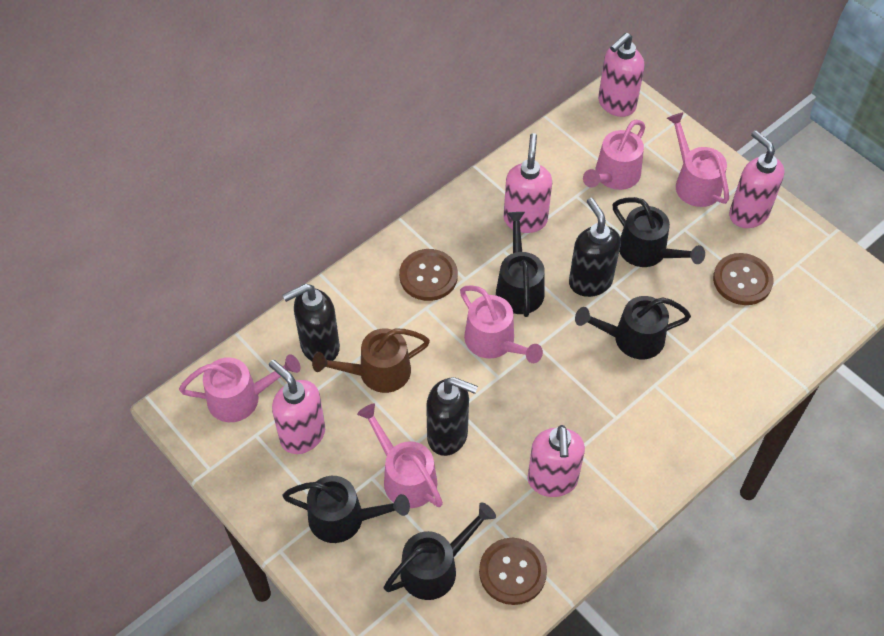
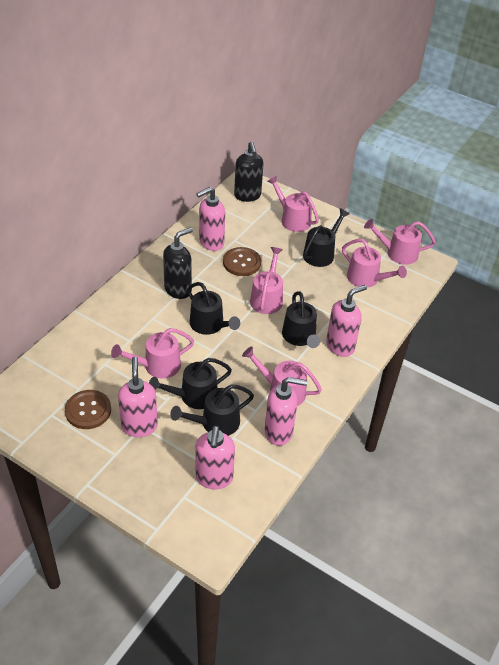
black soap dispenser: [283,284,340,361] [426,377,478,456] [569,198,621,297] = 3 -> [163,227,193,299] [234,141,263,202] = 2
brown button: [399,249,458,301] [479,538,547,605] [713,253,774,305] = 3 -> [65,390,111,429] [223,247,261,276] = 2
brown watering can: [312,328,430,393] = 1 -> none = 0
pink watering can: [179,354,300,422] [357,403,443,508] [460,285,543,363] [583,120,645,190] [667,112,729,207] = 5 -> [111,328,194,378] [242,346,322,406] [250,247,283,314] [268,176,319,232] [342,239,407,288] [364,219,436,265] = 6

